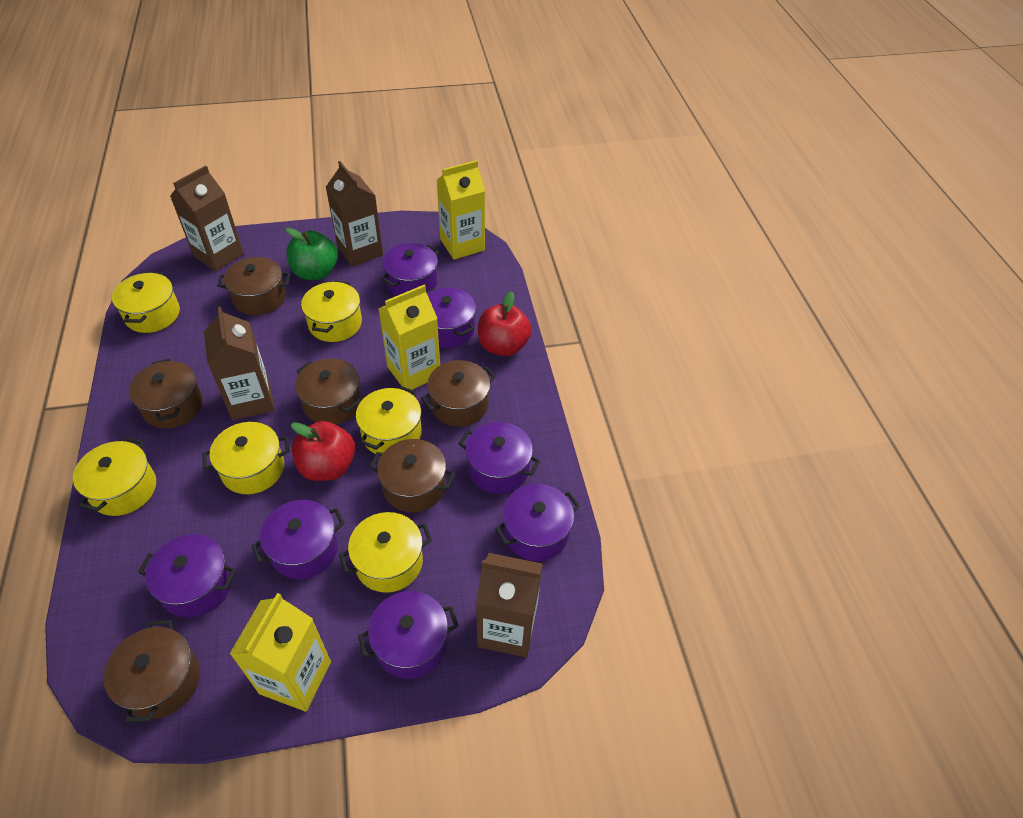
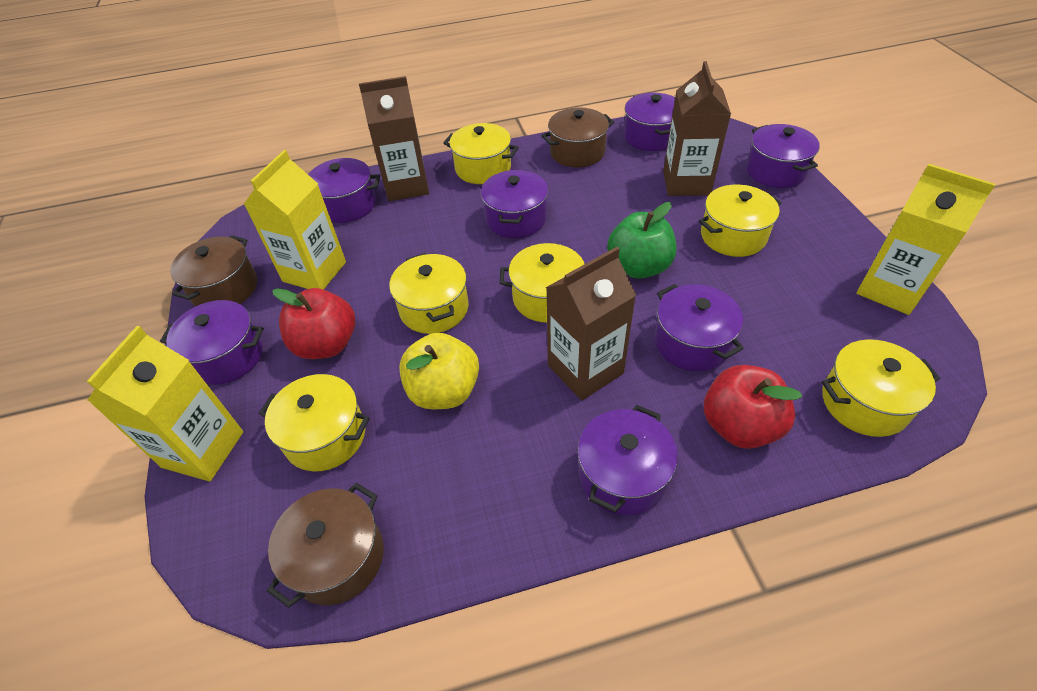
brown carton: [170,165,244,271] [204,306,275,420] [326,161,383,267] [476,553,543,657] = 4 -> [359,76,429,201] [546,247,636,400] [663,61,731,196] = 3
brown pot: [104,620,200,723] [129,359,203,429] [217,257,290,315] [295,359,361,425] [369,439,455,512] [421,360,496,427] = 6 -> [170,235,257,307] [267,483,384,608] [541,107,614,167] = 3
yellow apple: none = 0 -> [399,333,479,409] = 1

